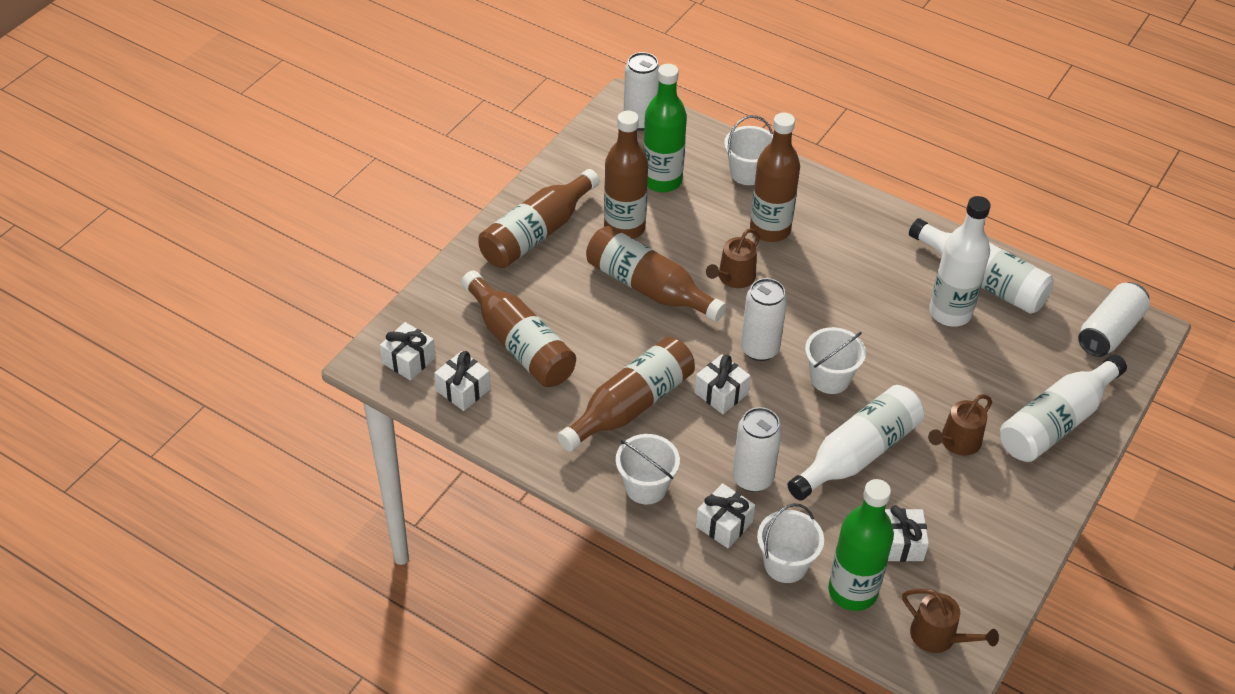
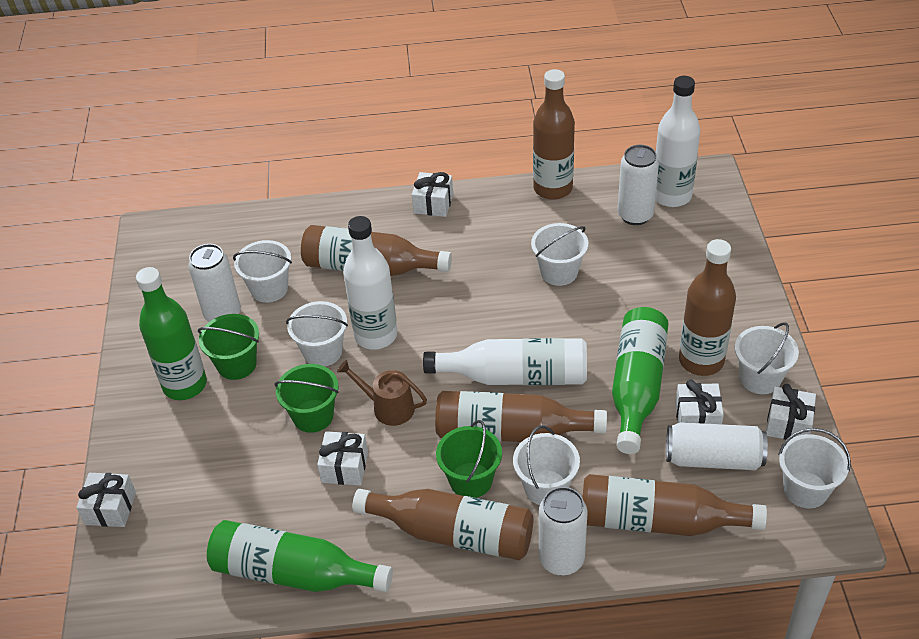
brown watering can: [706,229,760,288] [902,589,999,653] [928,394,992,456] = 3 -> [337,360,427,426] = 1
green bottle: [643,64,687,192] [828,479,894,611] = 2 -> [136,267,207,400] [207,520,393,592] [612,307,669,454] = 3
green bucket: none = 0 -> [198,314,259,380] [274,364,339,433] [436,420,502,498] = 3
white bottle: [787,385,924,500] [909,218,1054,314] [929,196,991,327] [1000,354,1127,462] = 4 -> [343,216,397,350] [423,338,587,385] [655,76,701,207] = 3
white bucket: [616,434,680,504] [724,115,773,185] [757,503,824,583] [805,327,866,394] = 4 -> [233,240,292,303] [286,301,348,367] [513,425,580,505] [531,223,588,286] [735,322,799,394] [778,428,851,508] = 6

